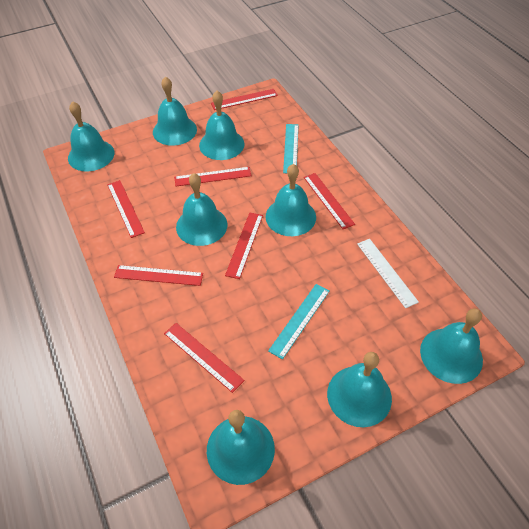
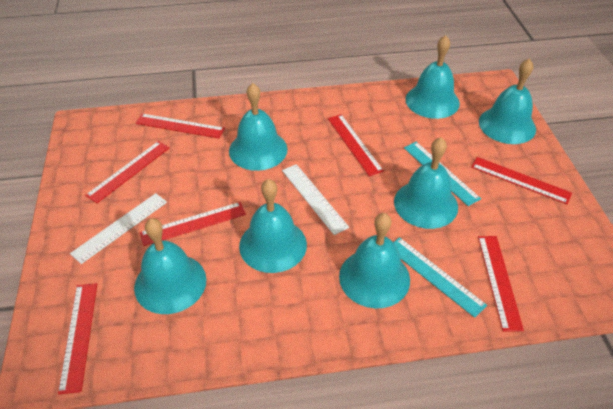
turquoise bell: [68,101,114,171] [153,77,197,146] [176,173,228,246] [199,91,245,160] [207,410,275,485] [265,164,316,236] [327,352,392,427] [420,308,483,384] = 8 -> [134,218,206,314] [229,83,287,171] [239,179,307,273] [339,213,410,309] [394,137,458,229] [405,35,460,119] [479,58,536,144] = 7
white ruler: [357,239,419,308] = 1 -> [70,193,167,264] [282,164,349,235] = 2

